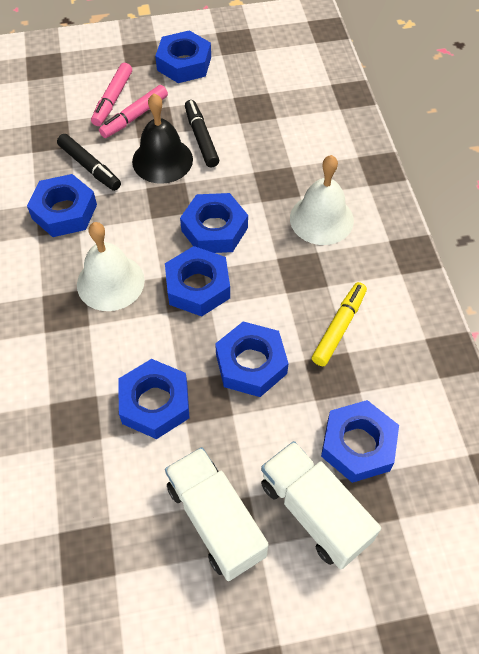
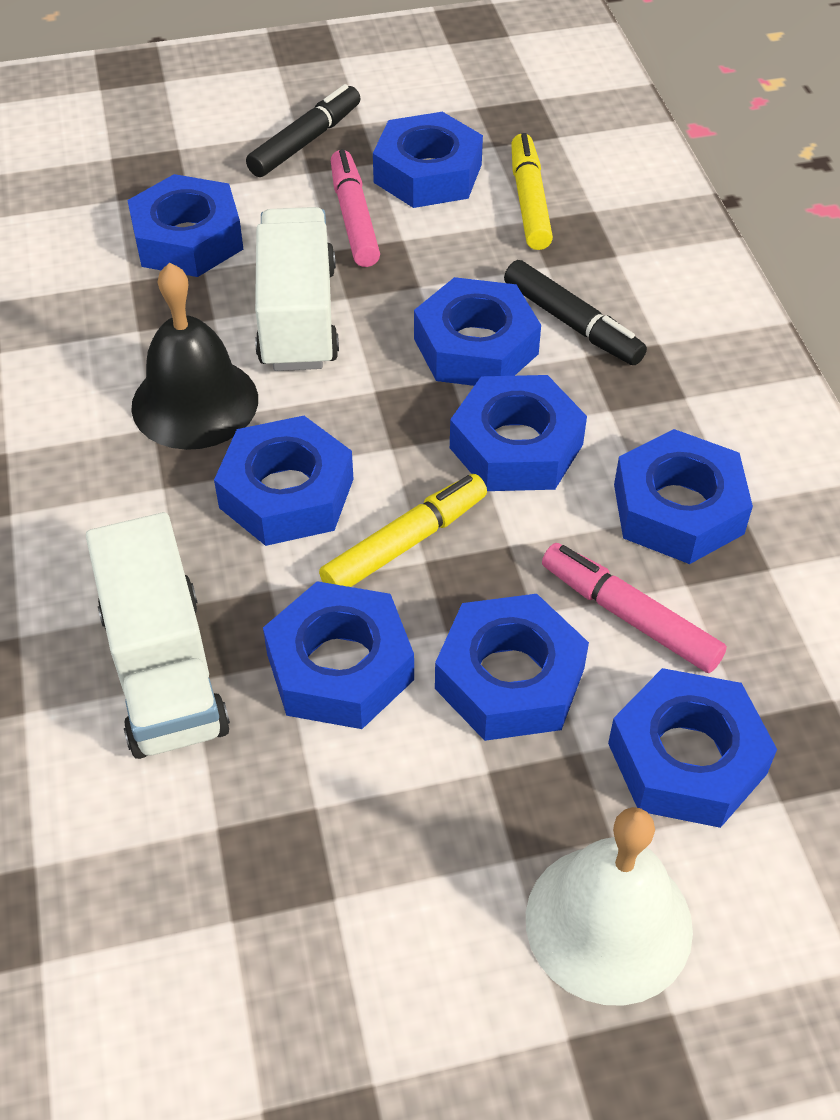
blue nut: [27,174,97,237] [118,359,189,439] [155,30,211,83] [165,246,230,316] [180,193,248,253] [215,321,289,397] [321,400,399,483] = 7 -> [127,174,243,277] [214,416,353,546] [263,581,414,729] [373,112,483,208] [414,277,541,386] [435,594,589,741] [450,375,587,491] [608,668,777,828] [614,429,753,564] = 9
white bell: [77,222,145,311] [290,155,354,245] = 2 -> [526,807,693,1006] = 1
yellow marker: [312,282,367,366] = 1 -> [319,474,487,587] [511,133,553,250] = 2

